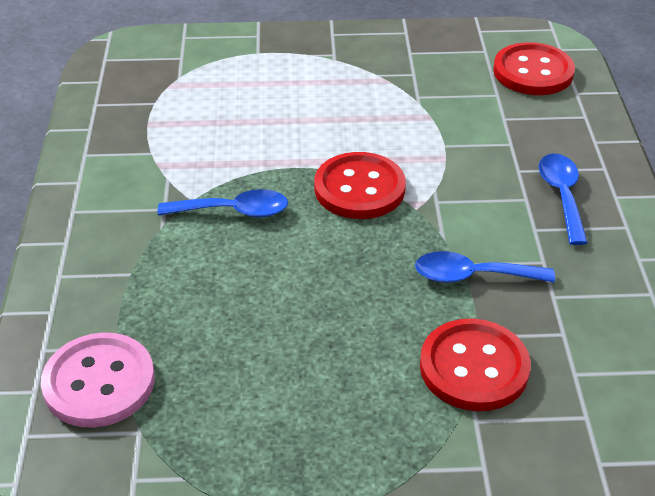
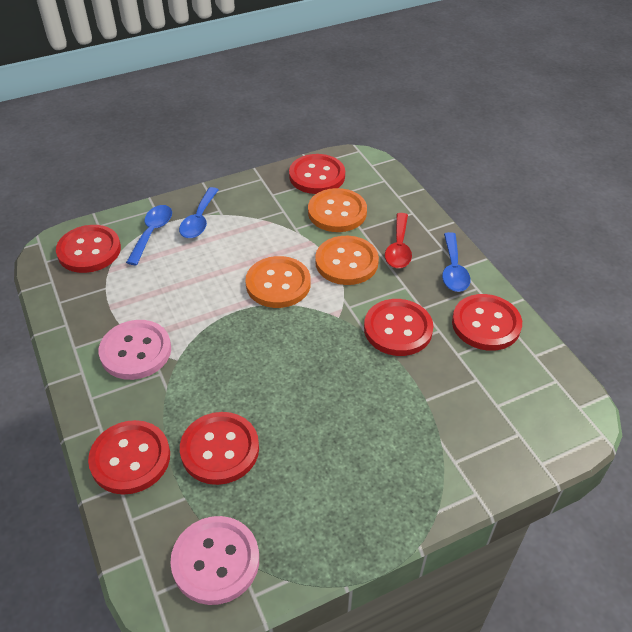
orange button: none = 0 -> [245,256,311,308] [308,188,367,232] [315,236,379,285] = 3
pink button: [41,332,155,428] = 1 -> [99,320,171,380] [170,516,259,605] = 2
red button: [314,152,406,219] [420,319,531,411] [493,42,575,95] = 3 -> [56,225,121,273] [88,420,170,495] [180,412,259,485] [289,154,345,194] [364,299,433,356] [452,294,522,351] = 6
red spoon: none = 0 -> [385,213,412,268] = 1

